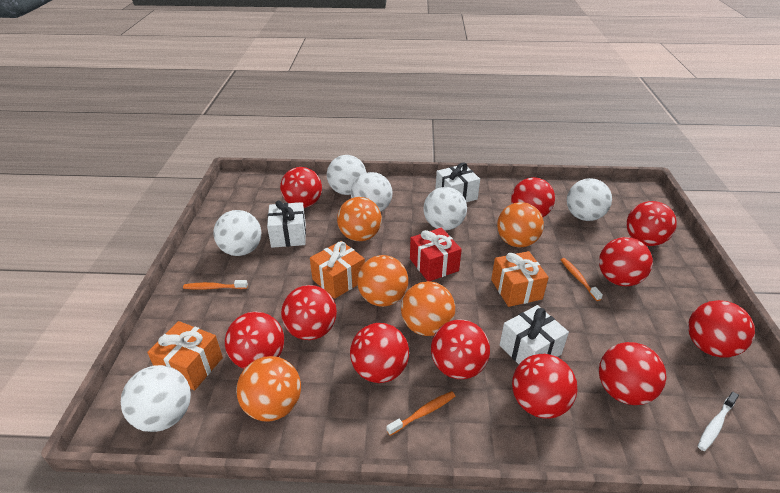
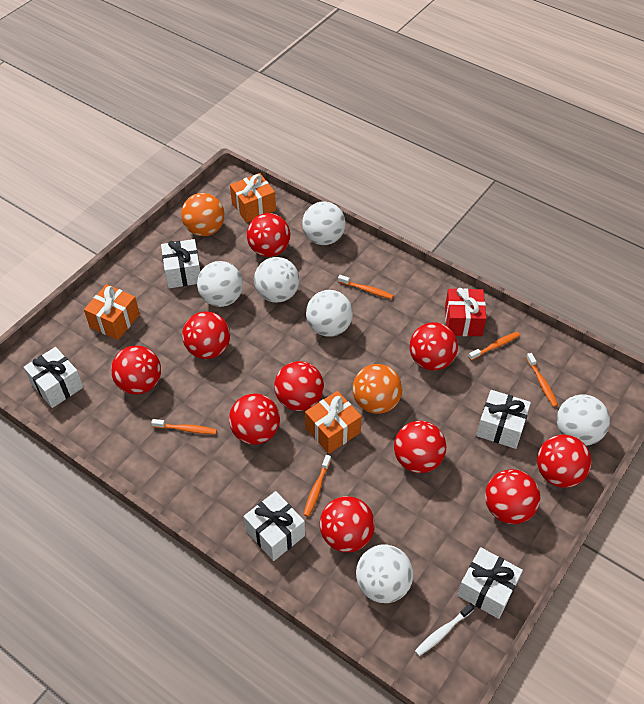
orange ball: [236,356,301,422] [337,197,382,241] [357,255,408,307] [401,281,455,336] [497,202,544,248] = 5 -> [181,193,224,236] [352,364,402,414] = 2
orange toothbrush: [183,280,248,290] [386,391,455,436] [561,258,603,301] = 3 -> [151,419,217,434] [303,455,331,517] [338,275,394,299] [468,332,520,360] [526,353,558,407] = 5
red ball: [225,312,284,369] [280,167,322,208] [281,285,337,340] [350,323,409,383] [431,320,490,379] [511,177,555,217] [512,354,577,419] [599,237,653,286] [599,342,666,405] [626,201,677,246] [688,300,755,358] = 11 -> [111,346,161,395] [182,311,230,359] [229,393,280,445] [247,213,290,257] [274,361,324,411] [320,496,375,552] [394,421,446,473] [409,322,458,371] [485,469,540,524] [537,435,591,488] = 10
white gift: [267,200,306,248] [435,162,480,202] [500,305,569,364] = 3 -> [24,347,84,408] [161,239,201,288] [244,491,305,561] [457,547,523,619] [476,390,531,449] = 5

